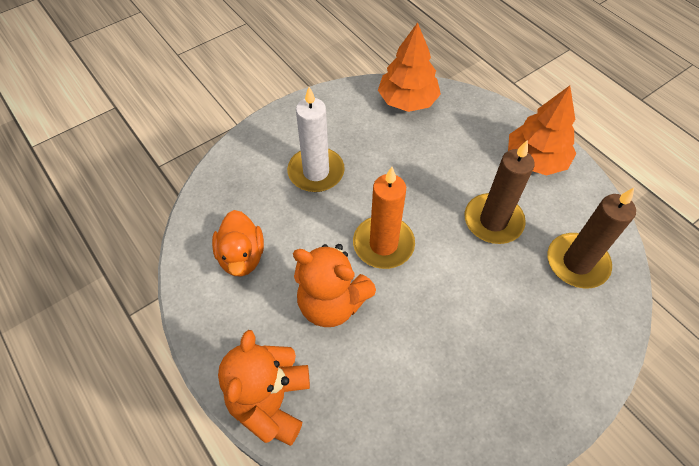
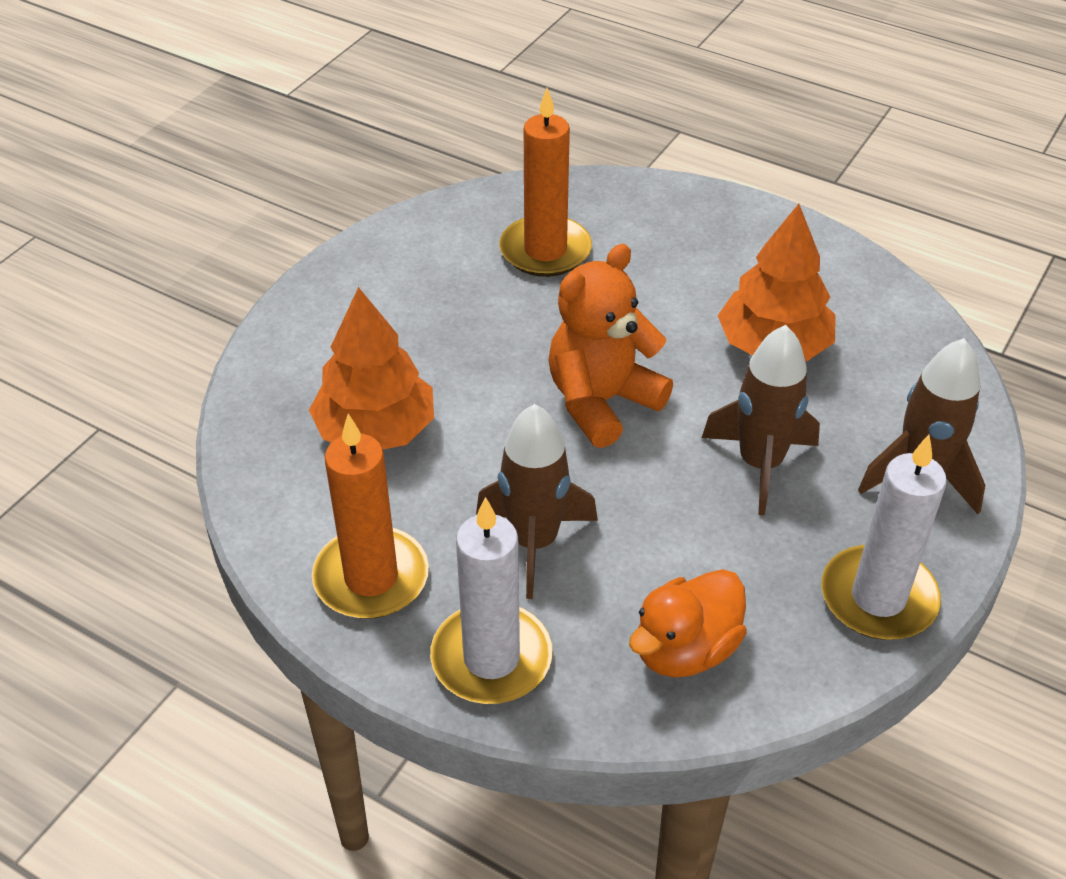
brown candle: [464,140,535,244] [548,188,636,289] = 2 -> none = 0
brown rocket: none = 0 -> [476,404,598,599] [702,325,820,515] [858,338,985,514] = 3
orange candle: [353,167,415,269] = 1 -> [312,414,429,619] [499,88,592,277] = 2
orange teddy bear: [218,330,310,446] [293,244,376,327] = 2 -> [548,244,673,448] = 1
white candle: [287,87,345,192] = 1 -> [430,497,553,704] [821,435,947,640] = 2

